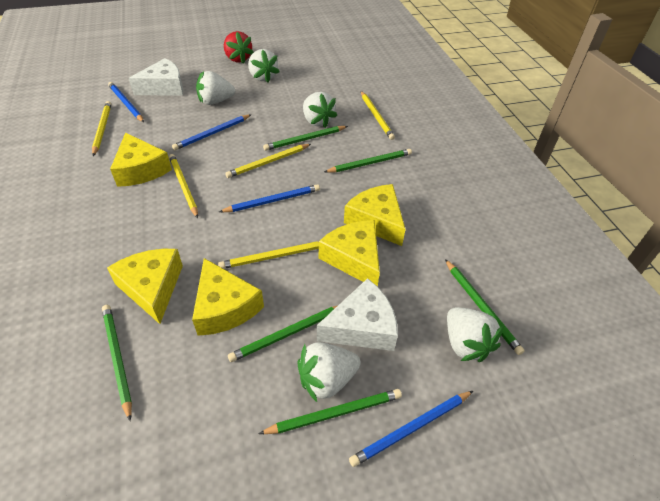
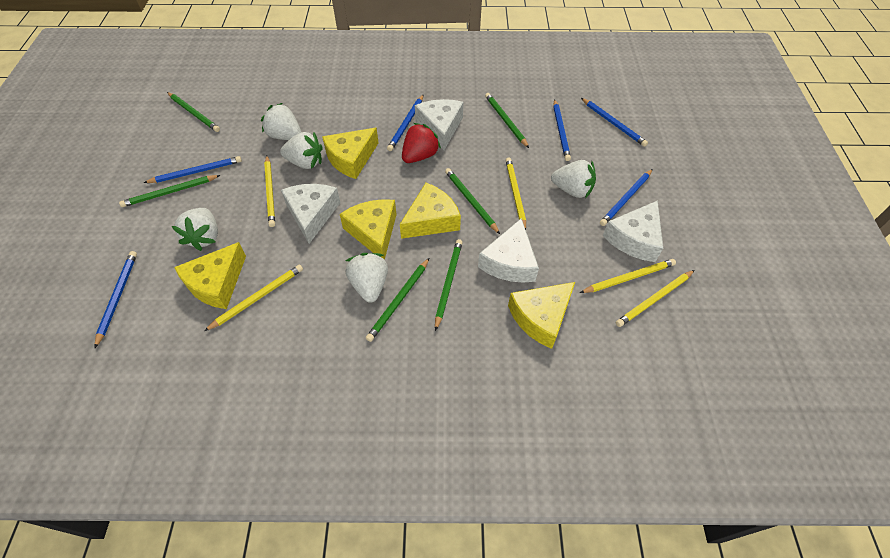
blue pencil: [108,82,144,122] [172,114,252,150] [219,184,320,212] [349,391,473,467] = 4 -> [94,251,137,348] [144,156,242,183] [387,94,424,151] [553,99,571,161] [581,98,648,147] [600,169,652,226] = 6
white cheese: [129,58,184,96] [317,278,398,351] = 2 -> [281,184,340,244] [415,99,463,150] [478,218,539,283] [603,200,663,262] = 4

